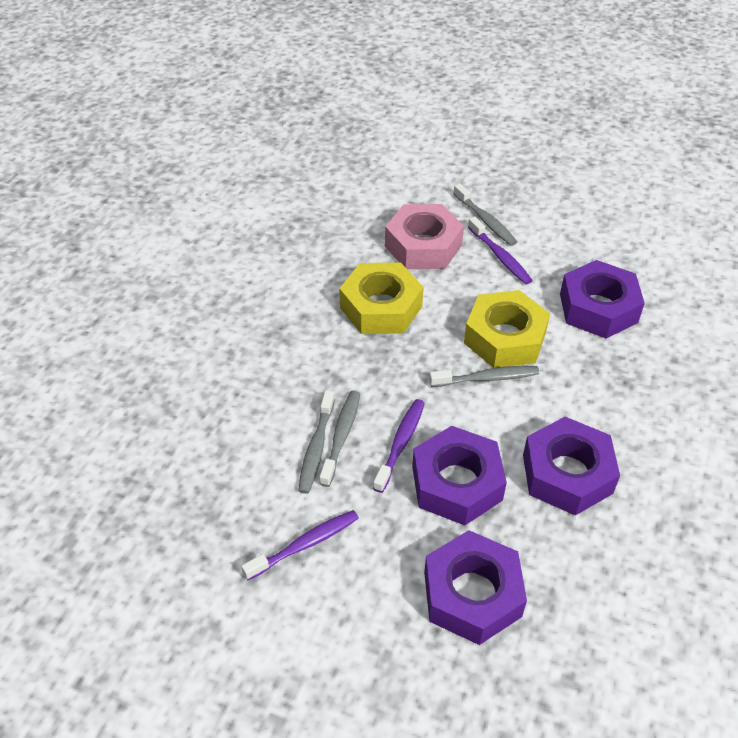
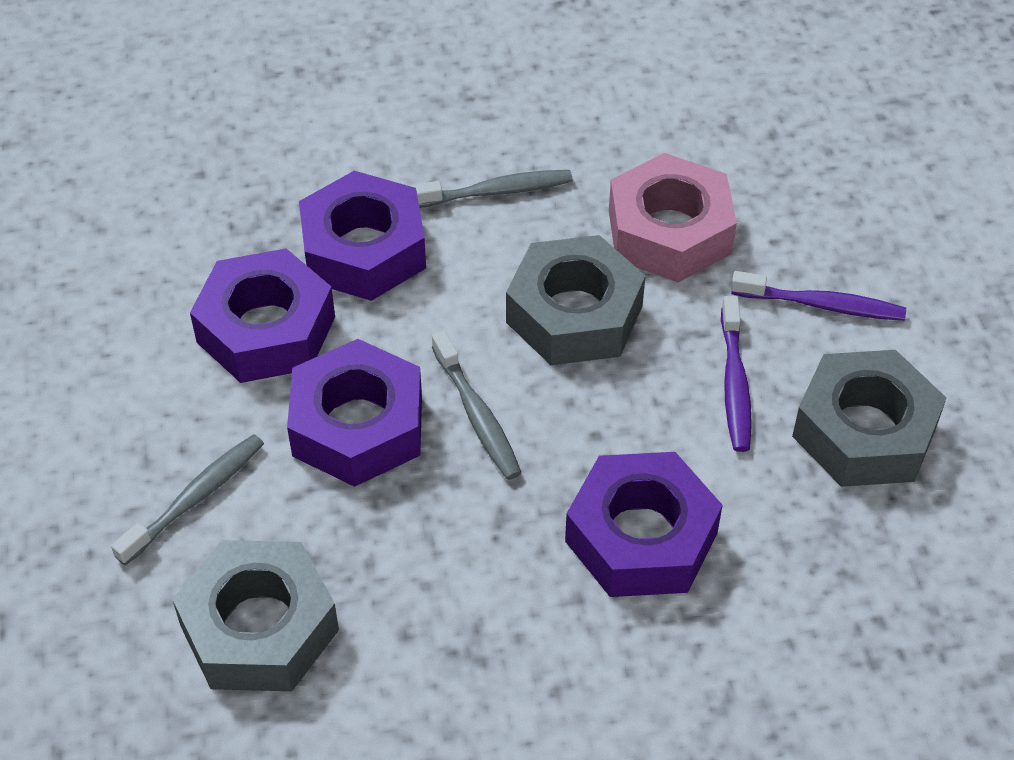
grey nut: none = 0 -> [172,540,339,691] [506,235,645,365] [792,350,946,487] = 3
grey toothbrush: [298,390,335,494] [319,391,360,487] [429,366,539,387] [453,183,517,246] = 4 -> [111,434,264,566] [410,170,573,208] [432,331,521,480] = 3
purple toothbrush: [241,510,359,580] [373,399,425,493] [468,217,533,284] = 3 -> [721,296,752,452] [731,271,906,321] = 2
yellow nut: [339,262,424,334] [464,290,550,368] = 2 -> none = 0

